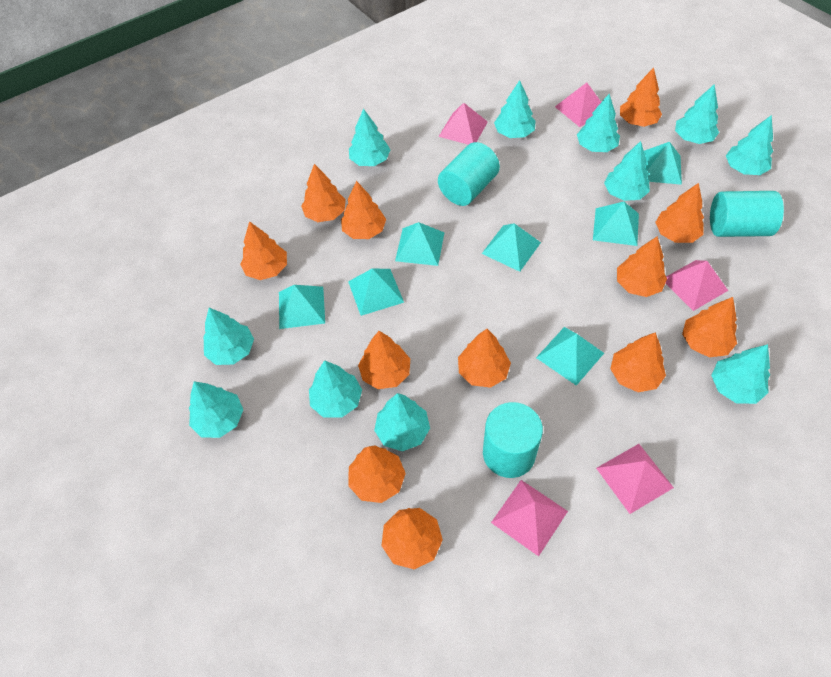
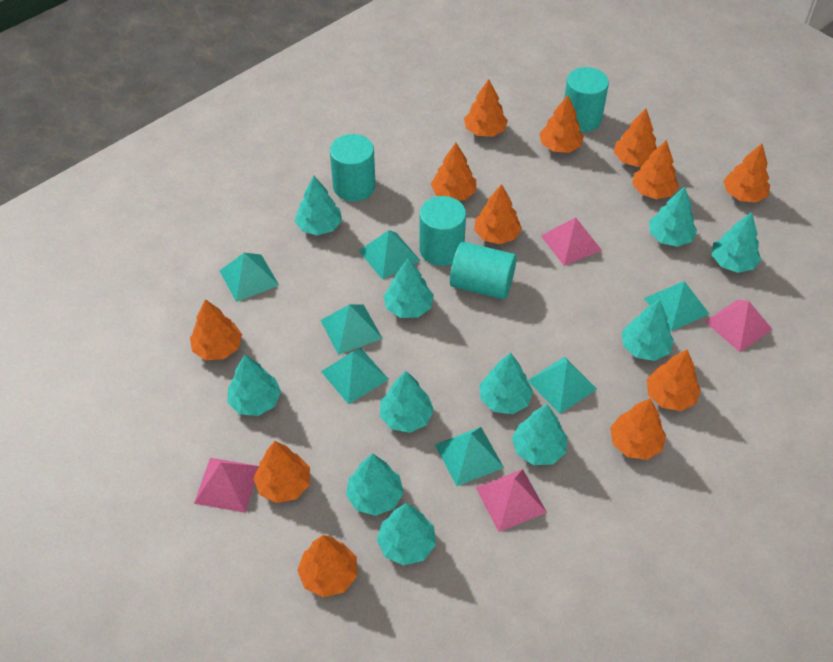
pink pyramid: [438,103,488,145] [491,480,568,556] [555,83,601,127] [596,444,674,514] [665,260,728,311] = 5 -> [194,458,259,513] [476,469,547,532] [541,217,602,266] [705,300,773,352] = 4
turquoise cylinder: [438,142,500,206] [483,402,543,478] [710,191,784,237] = 3 -> [330,134,376,201] [419,196,466,266] [450,242,517,300] [564,67,609,132] = 4

